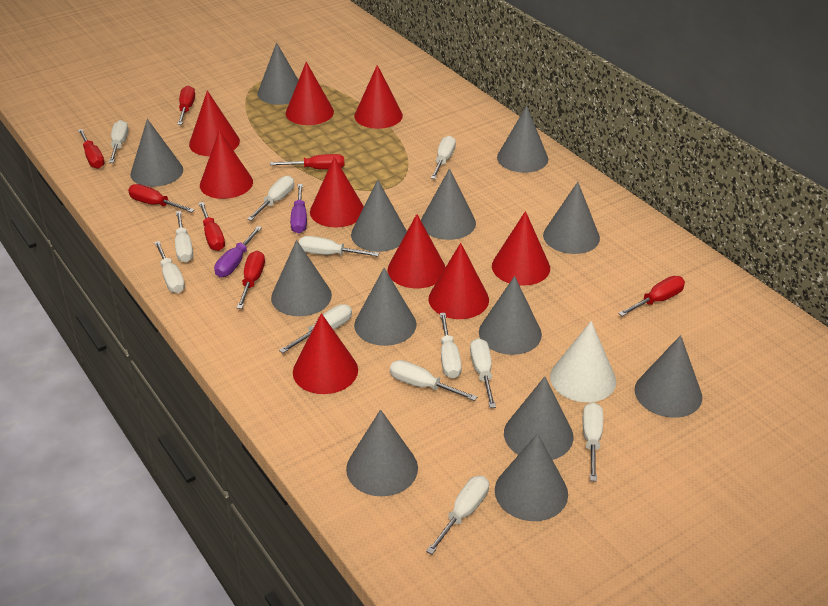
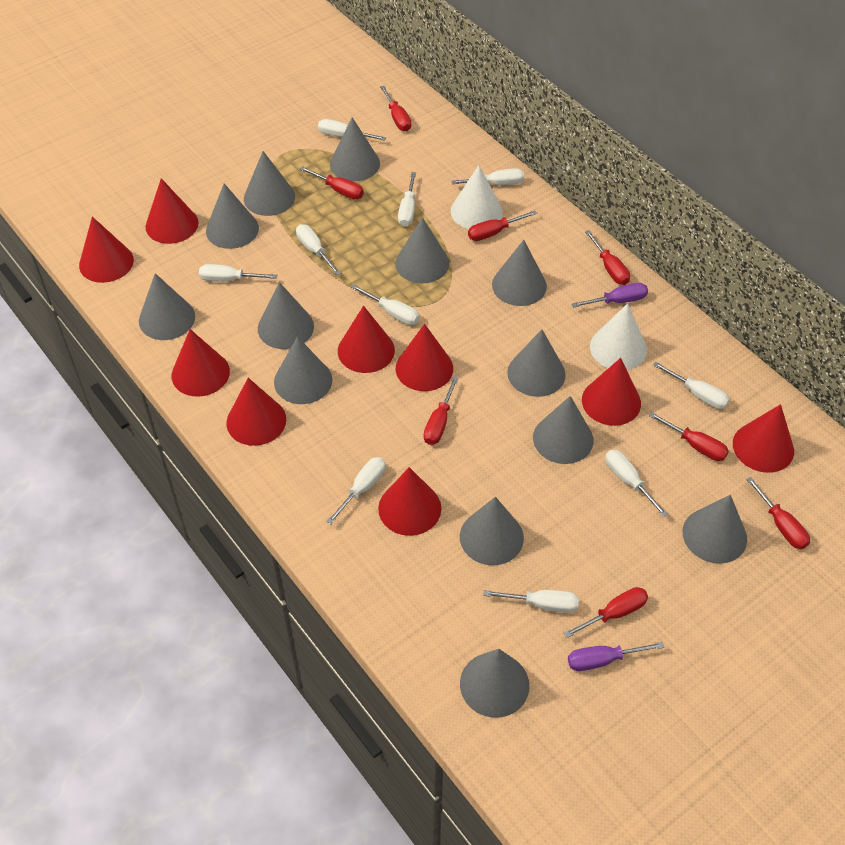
red screwdriver: [78,129,105,169] [128,184,195,213] [177,86,195,125] [199,202,225,251] [237,251,265,309] [270,154,345,169] [618,276,685,316] = 7 -> [300,166,364,199] [380,86,411,131] [424,376,459,445] [468,210,537,241] [564,587,648,638] [585,230,630,285] [649,412,729,461] [746,477,810,549] = 8
white cone: [550,321,616,402] = 1 -> [451,165,503,229] [590,303,647,370] = 2
white screwdriver: [109,120,128,163] [154,241,185,293] [175,211,193,262] [247,176,294,221] [279,304,352,353] [299,236,379,257] [390,360,478,401] [426,476,489,554] [431,136,456,179] [440,313,462,379] [470,338,496,408] [583,402,603,481] = 12 -> [199,264,277,282] [296,224,341,275] [318,119,386,141] [326,457,386,524] [351,285,419,325] [398,172,416,227] [451,168,524,185] [483,590,579,613] [605,450,668,517] [653,362,730,409] = 10

